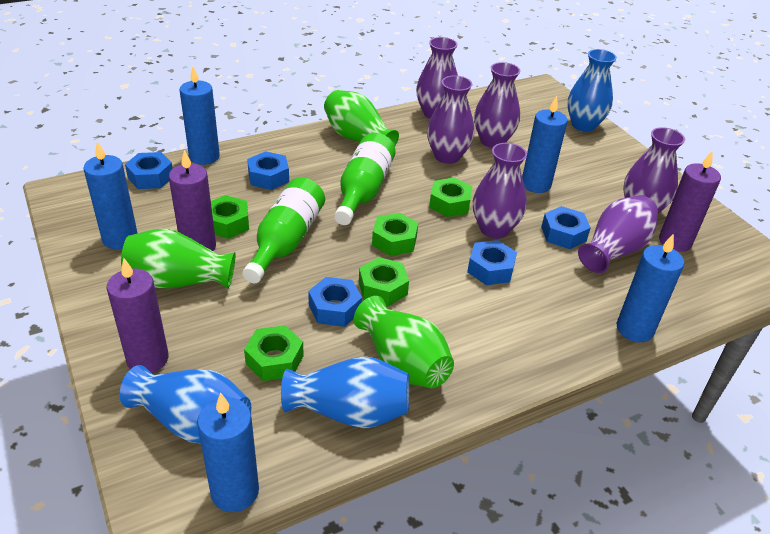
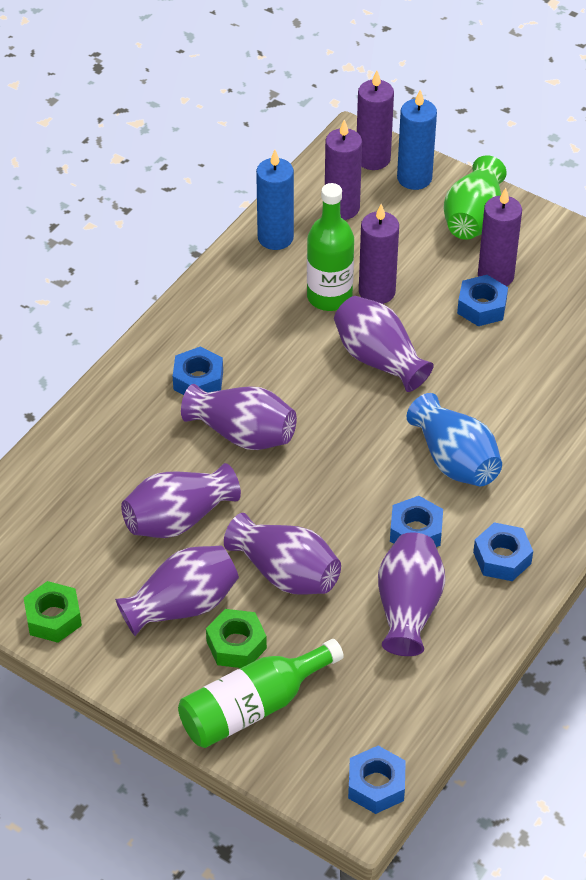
blue candle: [83,141,138,249] [179,67,220,165] [197,392,259,512] [522,96,568,193] [617,234,684,342] = 5 -> [256,150,294,250] [397,90,437,190] = 2
blue vase: [120,365,251,443] [281,356,410,428] [567,49,617,132] = 3 -> [407,393,502,486] = 1
green nut: [211,195,249,239] [244,325,304,381] [359,257,409,306] [372,213,418,256] [429,178,472,217] = 5 -> [24,581,82,643] [206,609,267,668] = 2
green vase: [121,229,235,288] [324,90,399,146] [354,296,454,388] = 3 -> [443,155,507,240] = 1
purple candle: [107,258,169,373] [169,150,216,251] [659,150,721,252] = 3 -> [325,119,362,220] [357,71,394,170] [359,204,399,304] [478,188,522,286] = 4

